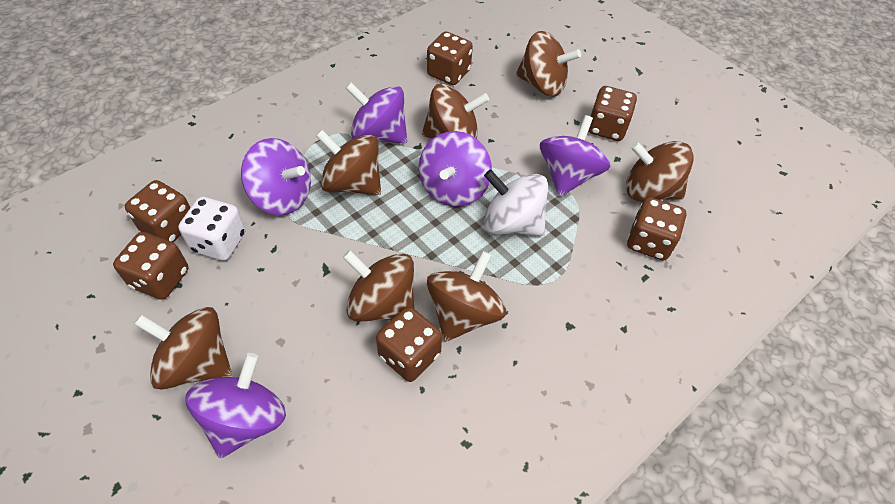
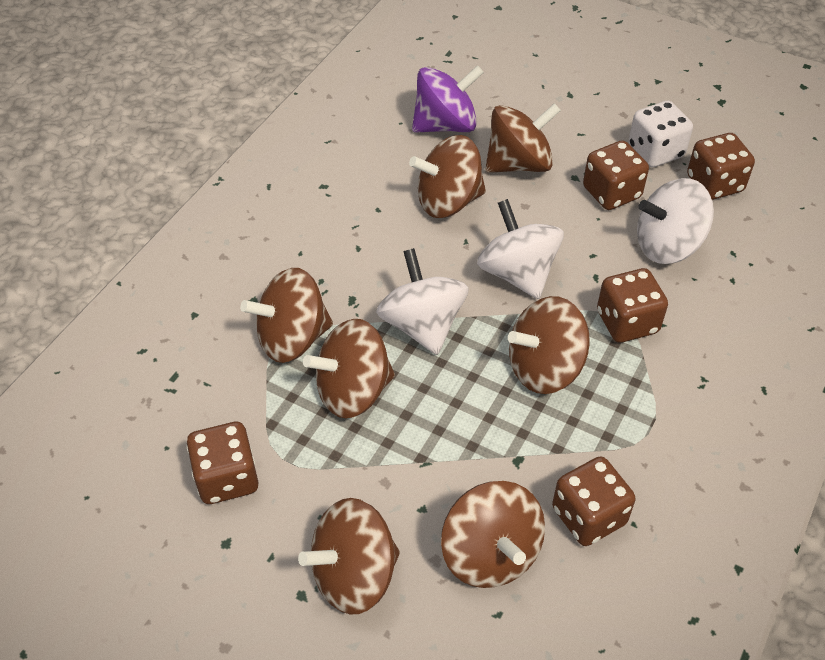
brown dice: [113,232,188,300] [125,180,191,242] [376,307,442,382] [427,32,473,85] [588,86,637,141] [627,197,686,260] = 6 -> [187,422,258,504] [552,456,636,546] [583,140,649,210] [597,268,668,343] [687,133,755,200] = 5
purple spinning top: [185,353,286,458] [241,138,311,215] [345,82,407,143] [419,131,492,207] [540,115,610,197] = 5 -> [412,65,484,133] = 1
white spinning top: [484,169,548,236] = 1 -> [376,248,469,355] [477,199,564,299] [637,178,714,264] = 3

